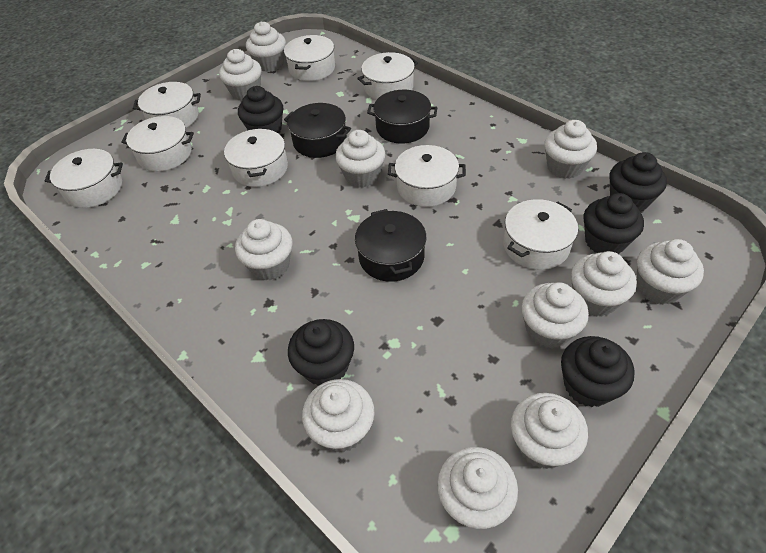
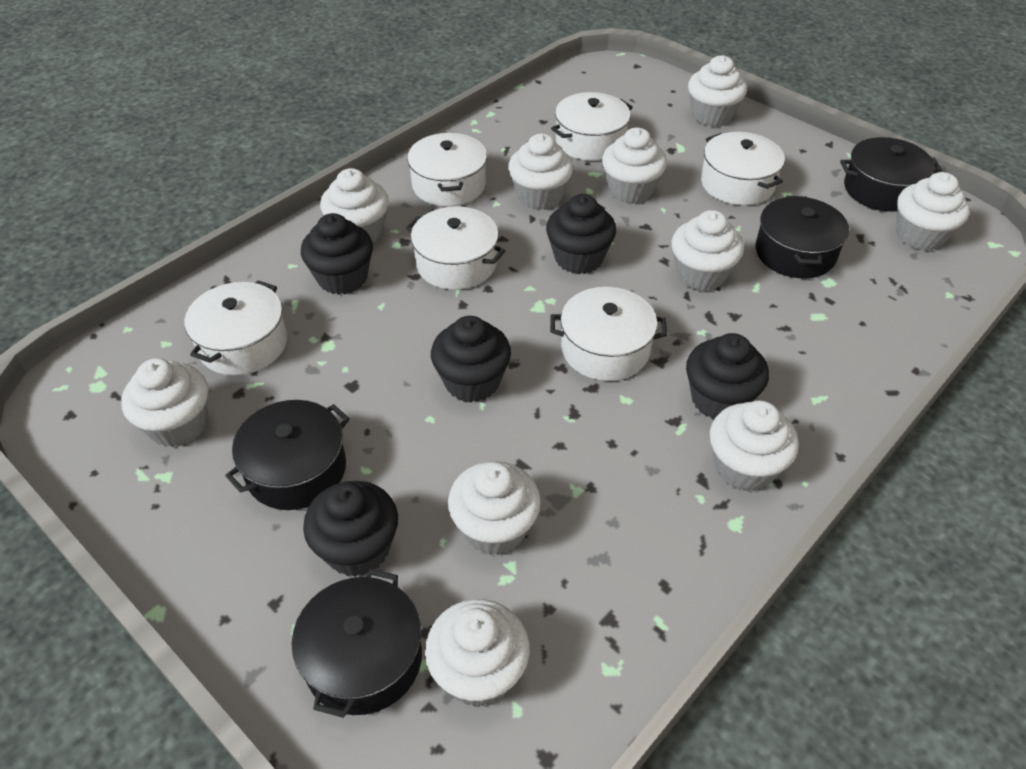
black pot: [284,103,351,158] [355,209,426,282] [367,90,438,144] = 3 -> [225,400,350,510] [292,569,422,718] [756,196,849,278] [840,137,942,212] = 4
white cupcake: [219,49,262,101] [235,219,292,280] [246,21,286,72] [302,379,374,452] [335,130,385,188] [437,447,518,529] [511,393,588,469] [521,282,589,349] [544,120,597,179] [571,251,637,317] [637,239,704,305] = 11 -> [121,358,208,447] [320,168,389,243] [425,599,529,706] [448,461,541,555] [508,134,573,210] [602,127,667,204] [671,210,744,292] [688,55,747,127] [710,400,799,491] [896,172,970,251] = 10
white pot: [45,149,123,208] [121,116,194,171] [133,82,201,128] [224,128,288,187] [284,35,335,81] [357,52,418,100] [388,145,466,207] [503,199,578,270] = 8 -> [184,280,287,375] [406,206,505,290] [407,133,487,206] [550,287,667,381] [551,92,633,161] [701,132,785,205] = 6

